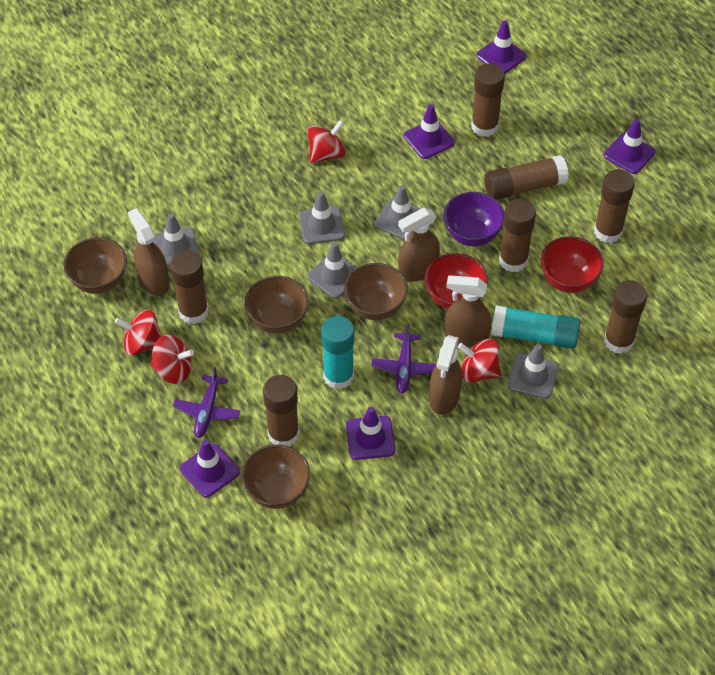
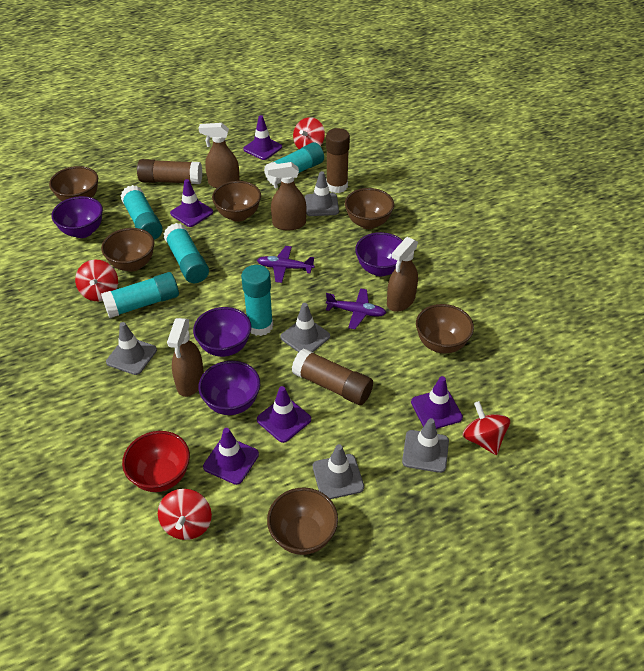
brown bowl: [63,237,127,294] [241,445,310,509] [245,276,309,334] [344,263,408,320] = 4 -> [49,166,98,201] [101,228,154,272] [212,181,261,222] [267,488,338,555] [345,188,394,229] [416,304,474,354] = 6
brown glue stick: [170,250,209,324] [263,375,299,447] [471,63,505,137] [485,155,569,200] [499,199,536,272] [594,169,635,243] [604,280,647,354] = 7 -> [137,159,202,184] [292,348,373,405] [326,128,350,193] = 3
purple bowl: [443,192,504,246] = 1 -> [52,196,103,238] [193,307,251,357] [198,361,260,415] [355,232,403,276] = 4
red bowl: [424,253,488,309] [541,236,604,293] = 2 -> [122,431,190,492] = 1
turquoise glue stick: [321,316,354,389] [491,305,580,349] = 2 -> [101,272,179,318] [120,185,163,240] [164,223,209,283] [241,265,273,336] [264,142,324,185] = 5

